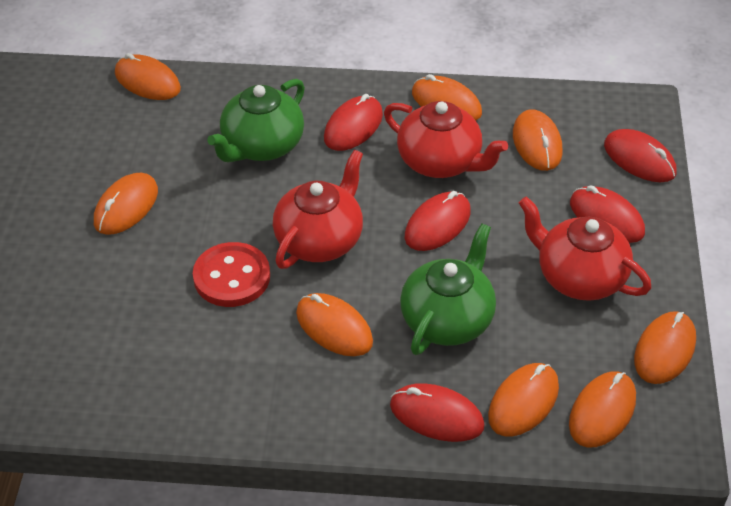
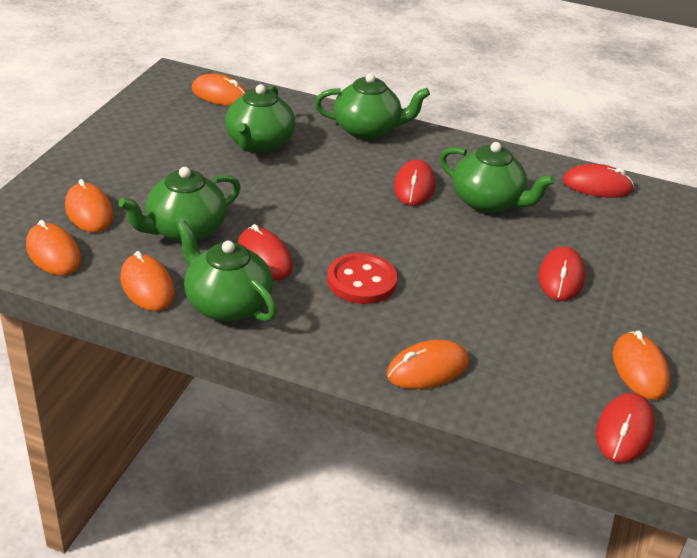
green teapot: [207,79,305,162] [400,223,496,355] = 2 -> [118,167,241,242] [176,220,277,322] [225,84,296,153] [315,73,430,140] [440,142,555,213] = 5
orange mouse: [94,173,158,235] [115,53,181,100] [296,293,373,356] [412,74,482,121] [488,363,559,437] [513,109,563,171] [569,371,636,448] [634,311,696,384] = 8 -> [26,220,81,276] [65,179,113,233] [120,251,175,311] [192,74,247,106] [386,340,469,389] [613,330,670,400] = 6
red teapot: [273,150,363,269] [384,101,508,178] [519,196,651,301] = 3 -> none = 0

